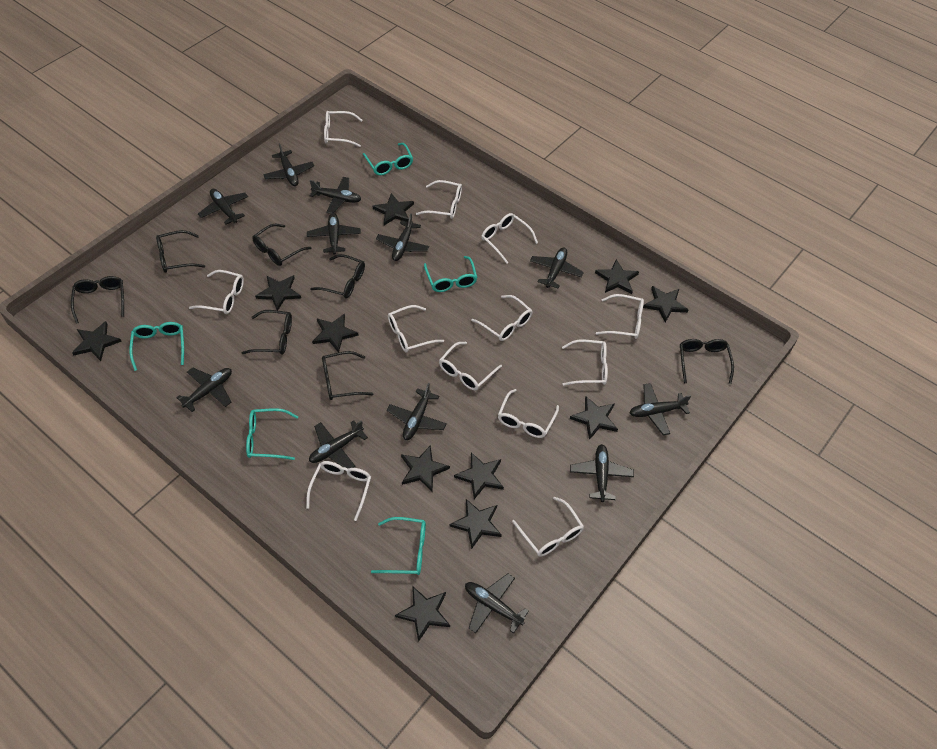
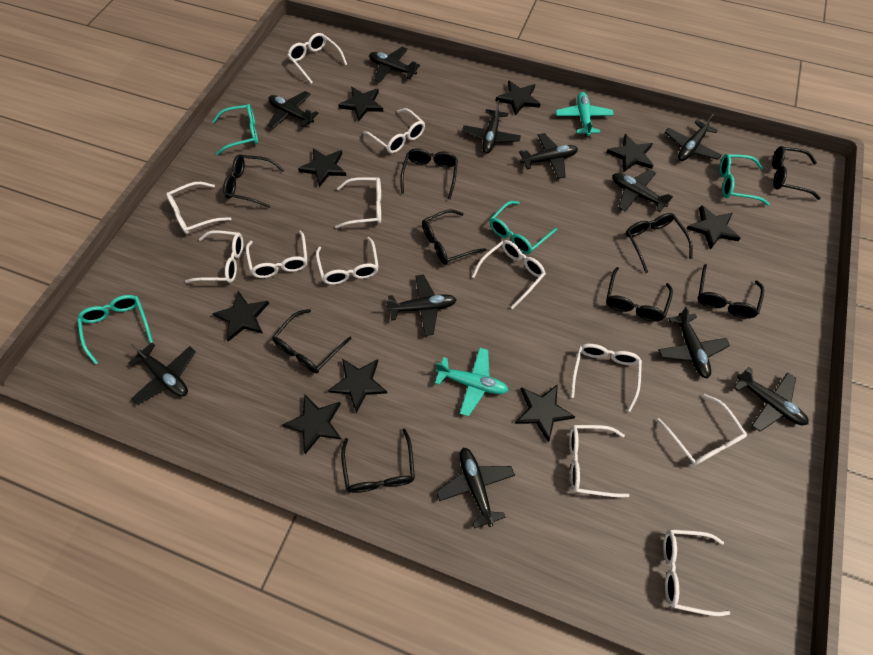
black glasses: [71,276,124,324] [156,230,205,273] [242,310,292,355] [252,224,312,266] [310,254,365,299] [322,351,373,400] [680,339,734,384] = 7 -> [223,155,284,208] [272,309,352,373] [341,428,415,493] [400,148,458,200] [422,210,487,265] [606,267,673,322] [626,213,693,273] [698,264,764,319] [772,146,821,200] = 9
black plane: [176,367,232,412] [198,189,248,224] [263,143,314,186] [307,213,361,255] [309,420,368,469] [310,177,361,214] [376,213,429,261] [387,383,447,440] [465,574,529,634] [530,247,584,289] [570,444,634,502] [630,383,691,435] = 12 -> [128,342,196,405] [268,91,319,128] [369,47,420,82] [386,275,457,336] [436,447,515,529] [462,100,521,154] [519,133,578,179] [612,169,673,212] [658,306,730,379] [665,114,722,161] [734,367,809,432] = 11
black star: [72,321,122,361] [255,275,301,311] [312,313,359,353] [373,193,414,225] [395,586,450,642] [401,445,450,491] [450,499,502,549] [454,452,504,499] [570,396,618,440] [595,259,639,294] [643,286,688,323] = 11 -> [212,291,269,342] [282,395,342,454] [298,148,346,187] [328,359,387,413] [338,87,383,122] [496,80,540,116] [515,384,575,442] [606,134,654,173] [686,205,741,250] = 9
turquoise glasses: [129,322,184,371] [246,408,298,460] [363,143,413,175] [371,517,426,575] [424,256,478,292] = 5 -> [77,295,153,364] [212,104,258,155] [490,201,557,254] [719,154,770,206] = 4
turquoise plane: none = 0 -> [435,348,509,416] [556,92,614,136] = 2

